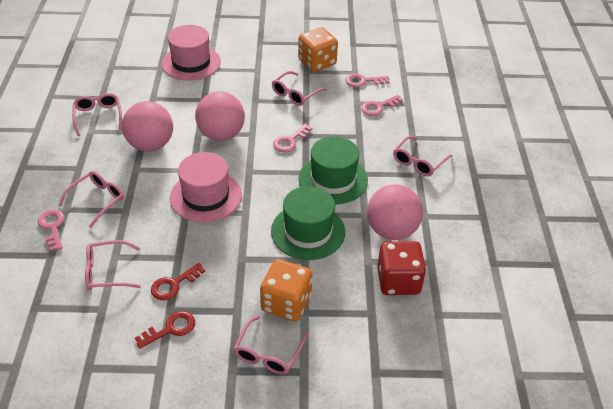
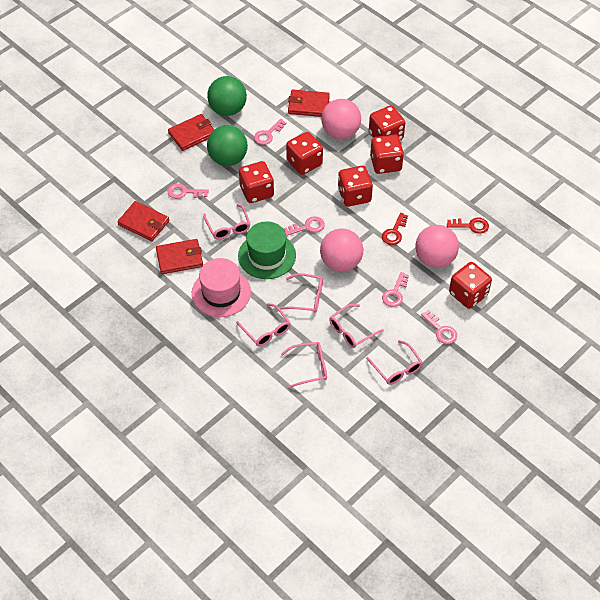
green ball: none = 0 -> [207,76,247,116] [207,125,248,166] = 2
green hat: [271,186,345,260] [299,136,368,205] = 2 -> [238,221,296,279] = 1
orange dice: [260,259,313,321] [298,27,338,72] = 2 -> none = 0
pink hat: [161,25,221,81] [170,152,242,222] = 2 -> [192,258,251,317] = 1
pink key: [38,210,65,251] [273,124,312,152] [345,74,389,87] [361,95,403,116] = 4 -> [167,183,209,199] [254,119,286,145] [284,216,325,236] [382,272,409,307] [421,310,457,344] = 5
red dice: [377,241,426,295] = 1 -> [239,161,274,203] [286,132,323,175] [338,166,373,207] [369,105,405,140] [370,134,404,174] [449,262,492,309] = 6
red wallet: none = 0 -> [117,201,169,241] [156,239,203,274] [168,114,215,151] [288,90,330,117] = 4

